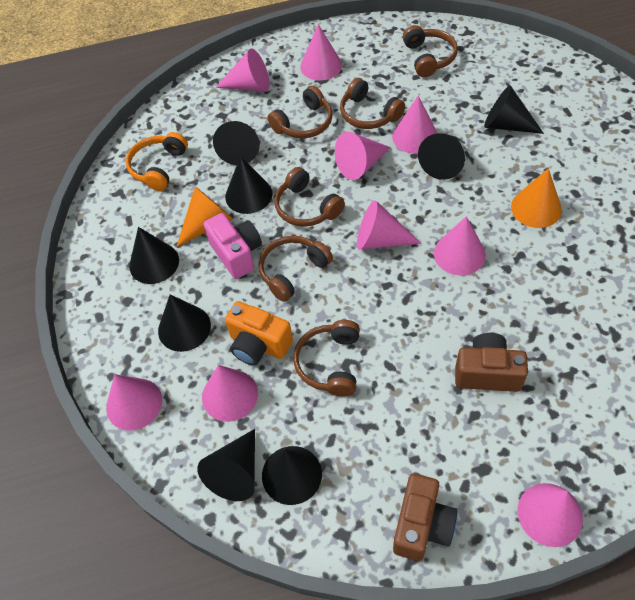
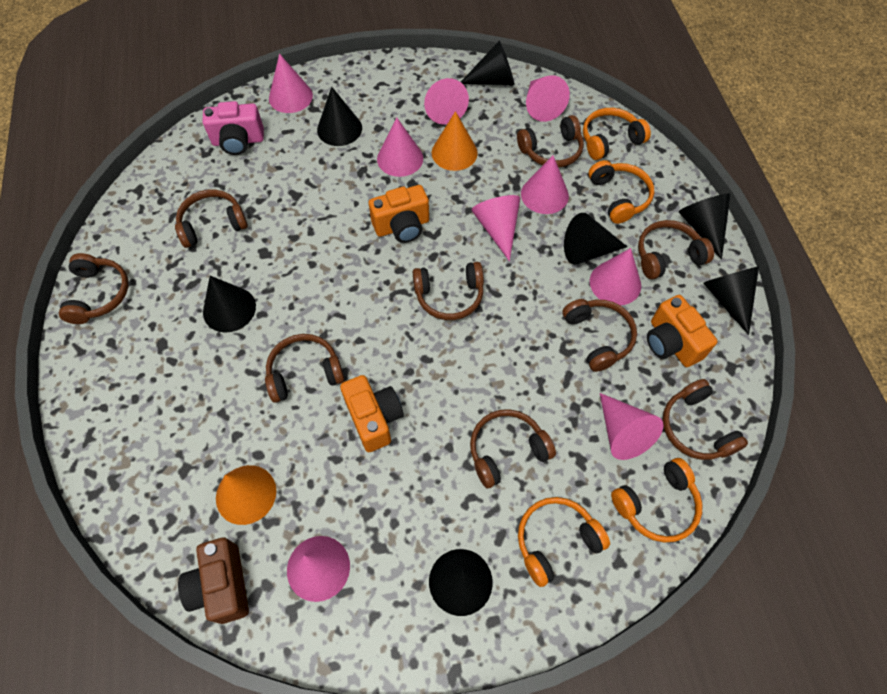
black cone: [129,227,179,284] [158,295,211,352] [197,429,255,501] [213,121,260,165] [225,156,273,214] [262,446,322,505] [418,133,465,180] [484,86,544,134] = 8 -> [203,276,256,333] [317,87,362,146] [429,549,493,616] [461,41,515,85] [564,213,627,265] [679,193,731,260] [703,266,759,335] = 7
brown camera: [393,473,458,561] [455,333,528,392] = 2 -> [178,537,249,624] = 1
brown headphones: [259,236,333,302] [268,86,333,138] [274,167,345,227] [293,320,360,397] [340,78,405,129] [403,25,458,77] = 6 -> [59,253,128,324] [175,190,248,248] [265,334,344,403] [413,262,484,320] [470,409,556,488] [517,115,584,168] [562,299,637,372] [638,220,714,279] [662,379,748,460] = 9
orange camera: [225,301,293,365] = 1 -> [340,375,404,452] [369,185,429,243] [647,295,718,367] = 3
orange headphones: [126,132,188,191] = 1 -> [518,497,610,587] [583,108,651,160] [588,160,654,224] [611,458,702,543] = 4

